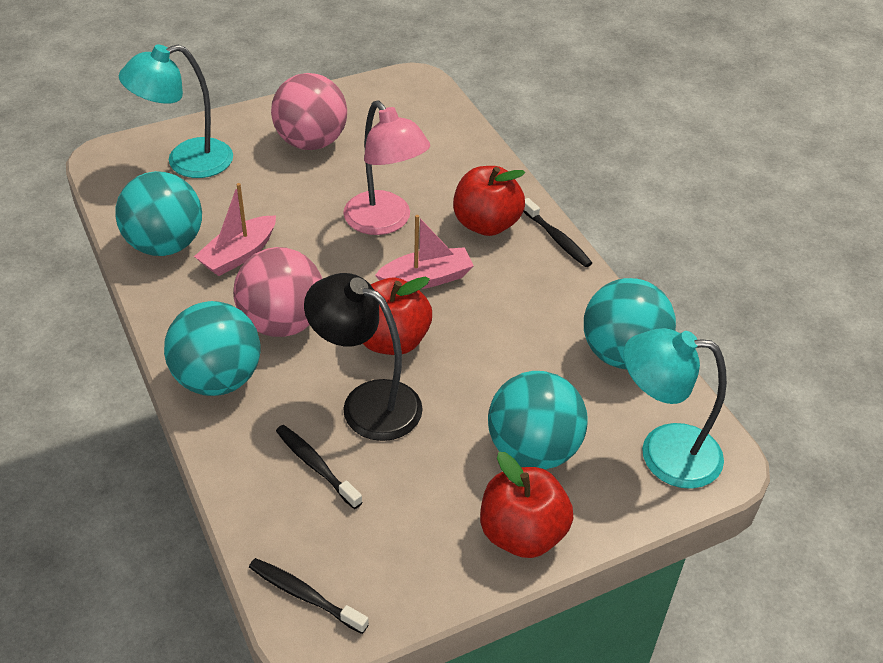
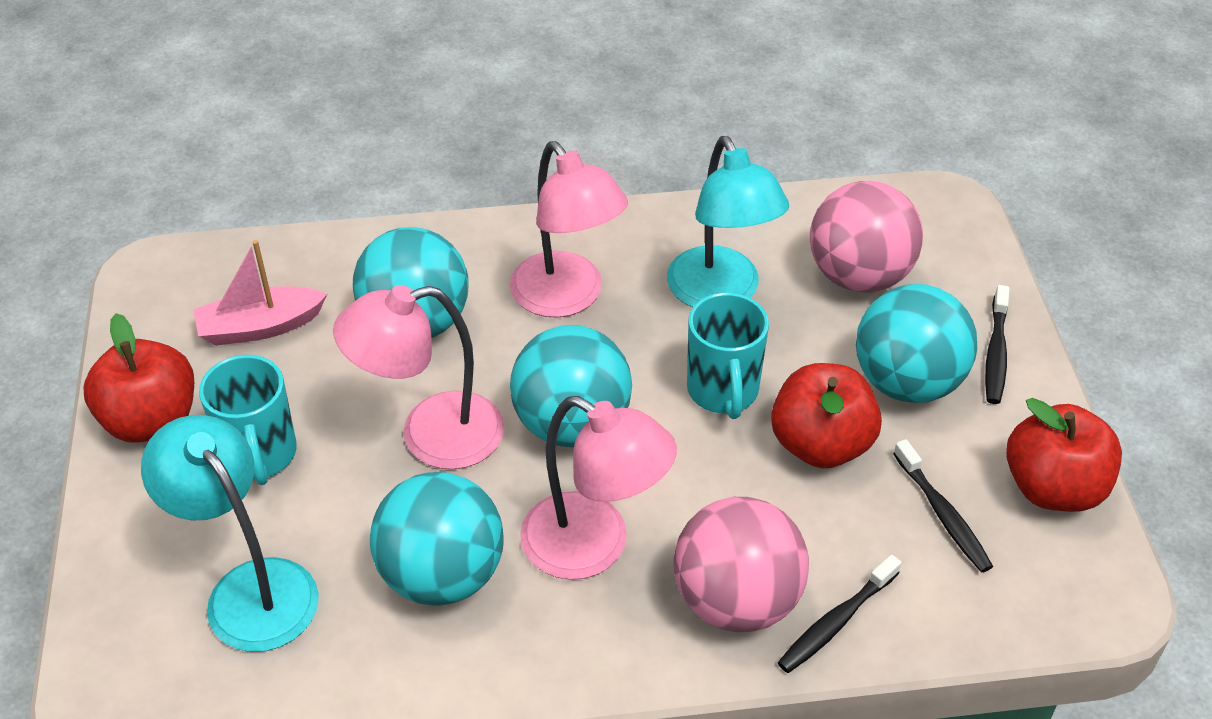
black lamp: [304,273,423,441] = 1 -> none = 0
pink boat: [194,183,276,276] [375,215,474,289] = 2 -> [193,240,327,346] = 1
pink lamp: [343,101,430,235] = 1 -> [333,285,504,469] [510,141,628,318] [520,396,677,580] = 3
turquoise mug: none = 0 -> [199,355,297,485] [687,292,769,419] = 2

